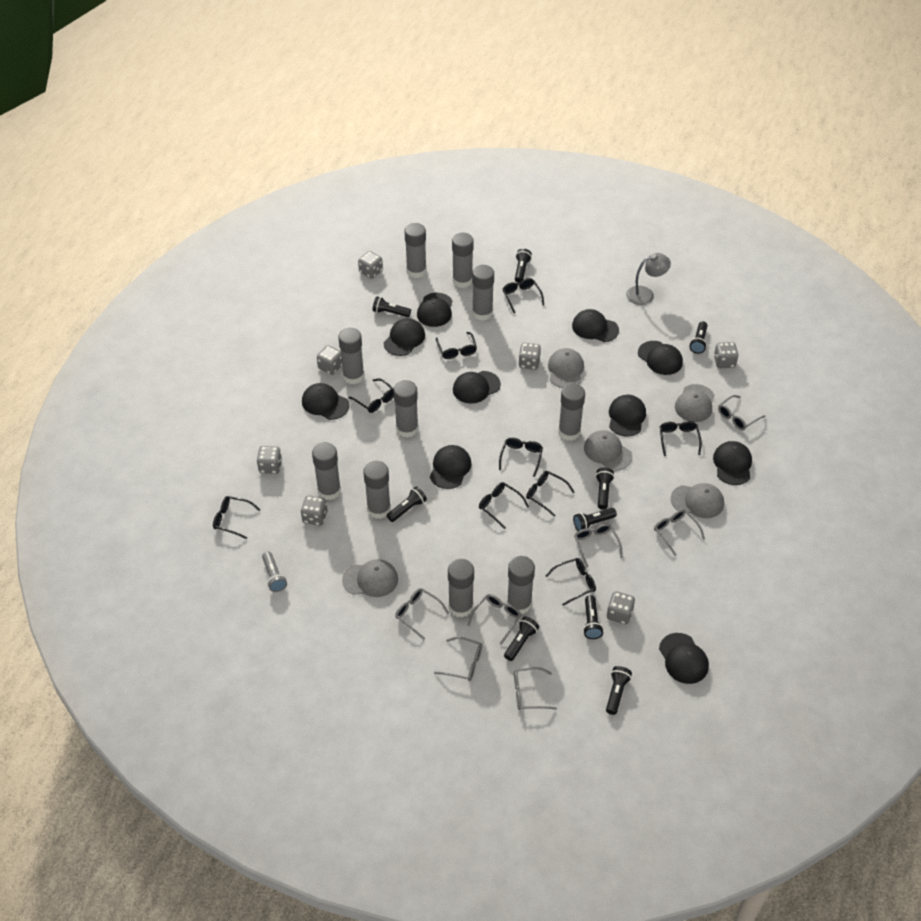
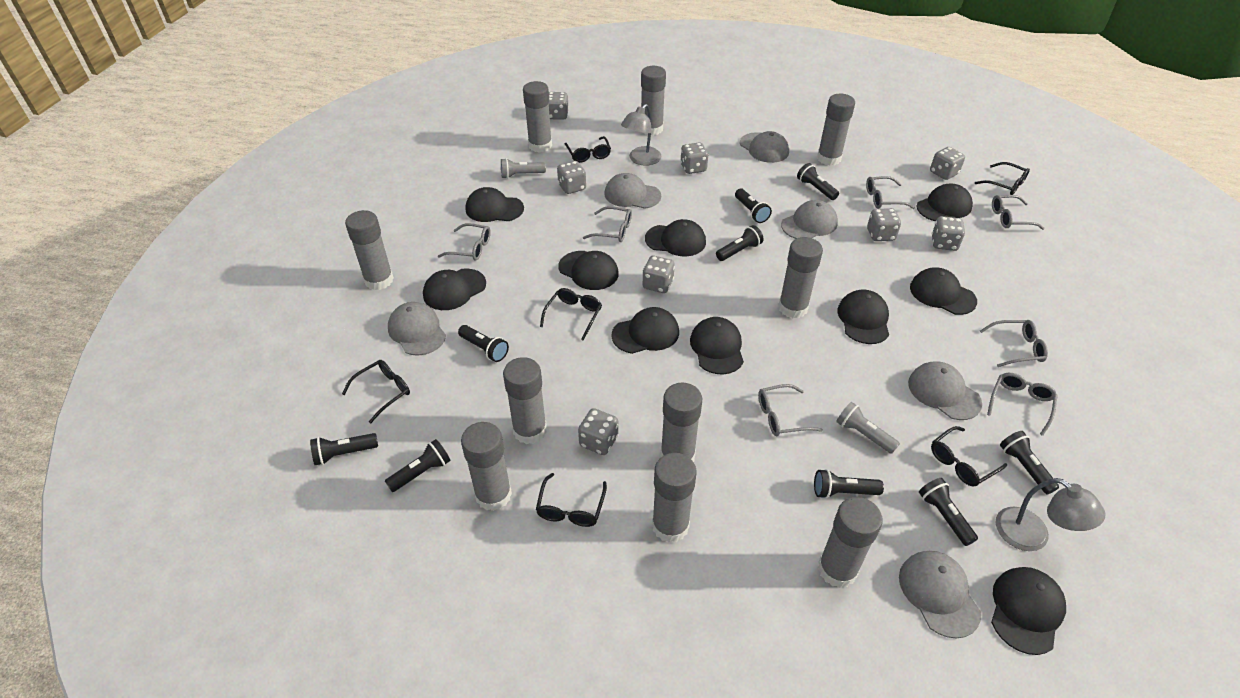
black glasses: [213,496,260,539] [348,378,394,413] [436,332,477,359] [479,482,529,529] [499,438,543,477] [503,278,544,313] [526,471,575,517] [546,558,596,606] [660,421,702,456] = 9 -> [342,360,410,424] [536,473,607,527] [540,288,602,341] [565,136,611,163] [931,426,1007,487] [975,162,1030,195] = 6
grey cap: [342,559,398,597] [548,348,584,388] [584,430,632,471] [671,483,724,518] [675,384,715,422] = 5 -> [388,302,446,355] [604,173,661,209] [740,131,789,163] [781,200,838,239] [899,551,981,639] [908,361,982,420] = 6
grey dice: [257,446,282,474] [301,495,327,526] [317,345,342,375] [358,251,383,279] [518,343,541,370] [607,591,635,624] [714,342,739,368] = 7 -> [549,92,569,120] [557,161,586,194] [578,408,618,455] [643,256,675,293] [680,142,708,174] [867,208,901,241] [930,147,965,180] [932,216,965,251] = 8
grey flashlight: [262,552,287,592] = 1 -> [501,158,546,179] [836,402,900,454] = 2
grey lamp: [626,253,671,305] = 1 -> [621,104,662,166] [996,478,1105,551] = 2

